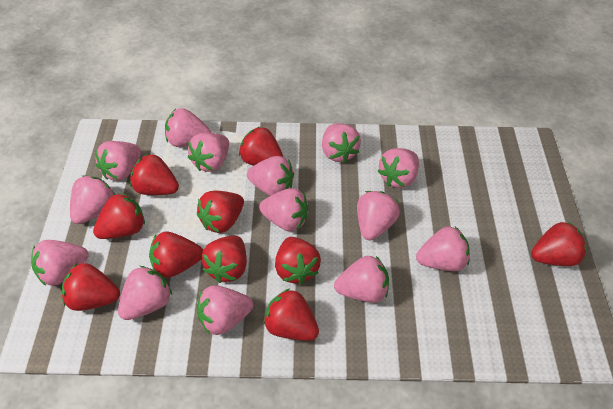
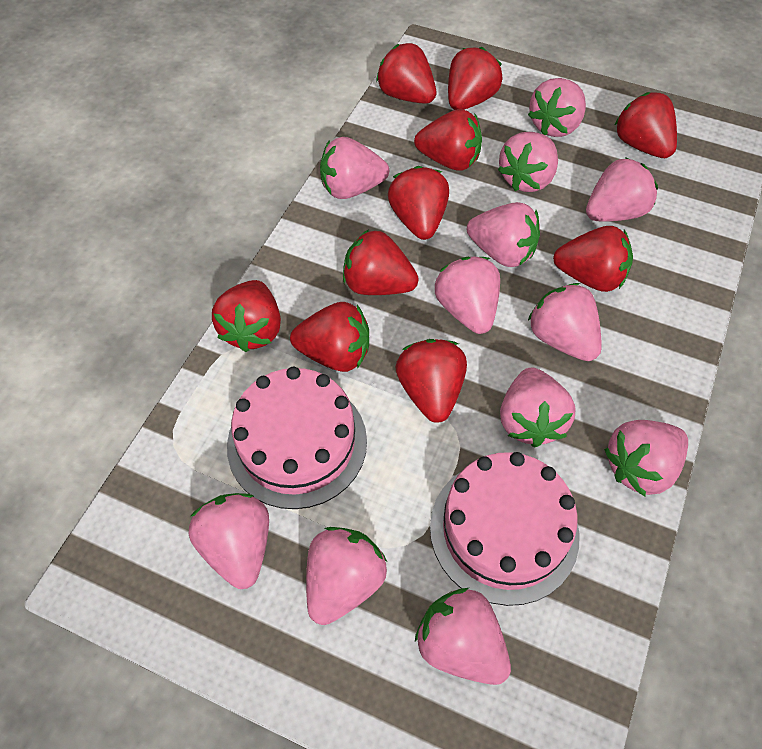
pink cake: none = 0 -> [227,367,367,509] [430,452,580,606] = 2
pink strawberry: [31,240,88,286] [70,176,115,224] [95,141,141,181] [118,266,172,320] [165,108,211,147] [188,133,229,172] [197,285,253,335] [247,156,294,196] [259,188,309,232] [322,123,361,163] [334,256,389,303] [357,191,400,240] [378,148,419,188] [416,227,470,271] = 14 -> [189,493,269,589] [306,527,387,625] [320,137,389,199] [415,588,511,685] [435,257,500,334] [467,202,540,267] [498,132,558,192] [500,367,575,447] [528,78,586,137] [528,283,601,361] [586,157,658,222] [604,420,688,496] = 12

